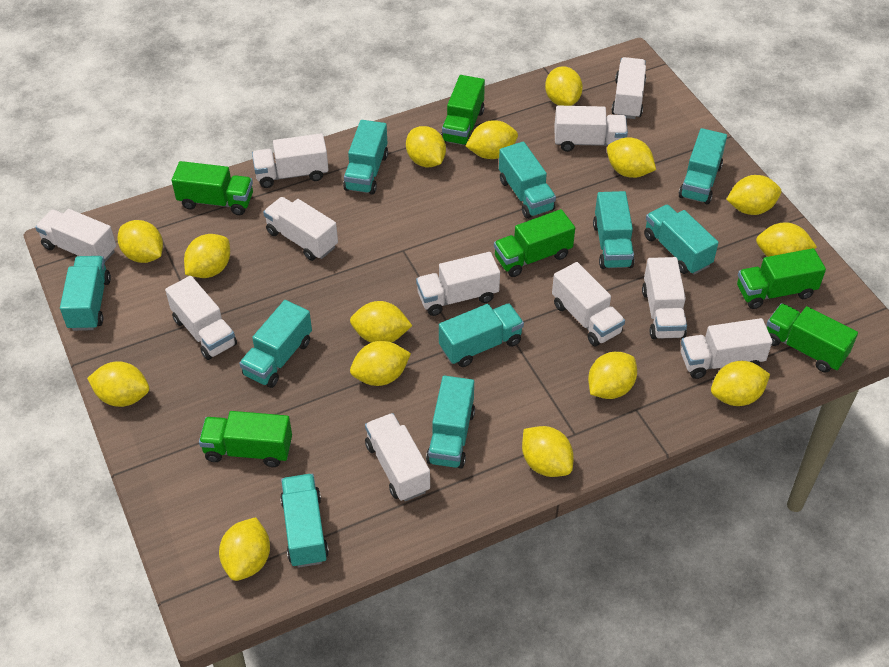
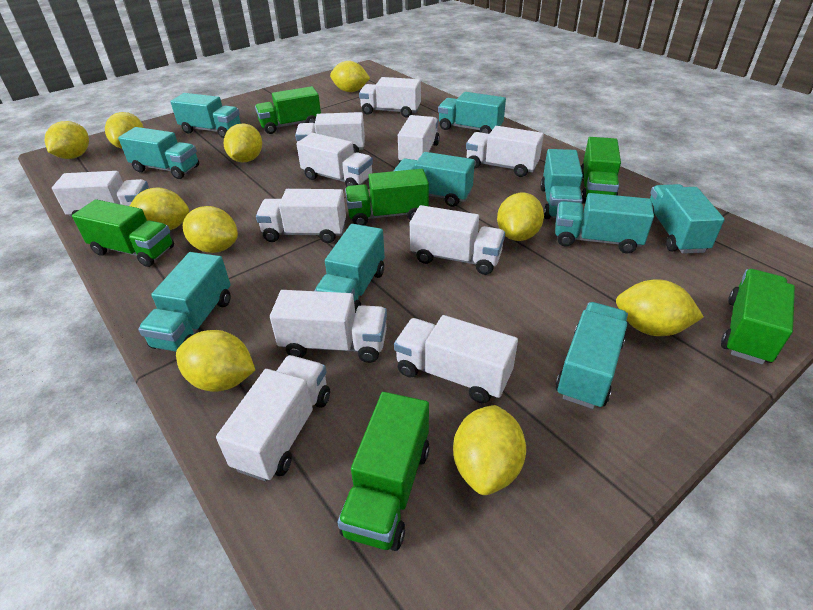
yellow lemon: [87,361,149,407] [118,220,163,263] [184,234,230,278] [219,517,270,581] [350,301,412,343] [350,341,411,386] [406,126,446,167] [466,120,518,159] [522,426,574,477] [545,66,583,106] [588,352,637,399] [607,137,656,178] [711,361,770,406] [726,175,781,215] [756,222,817,257] = 15 -> [45,121,89,159] [105,112,144,149] [130,187,189,230] [176,330,255,392] [183,206,238,253] [224,123,262,162] [330,61,370,92] [453,405,526,495] [497,193,544,241] [616,279,704,336] = 10

